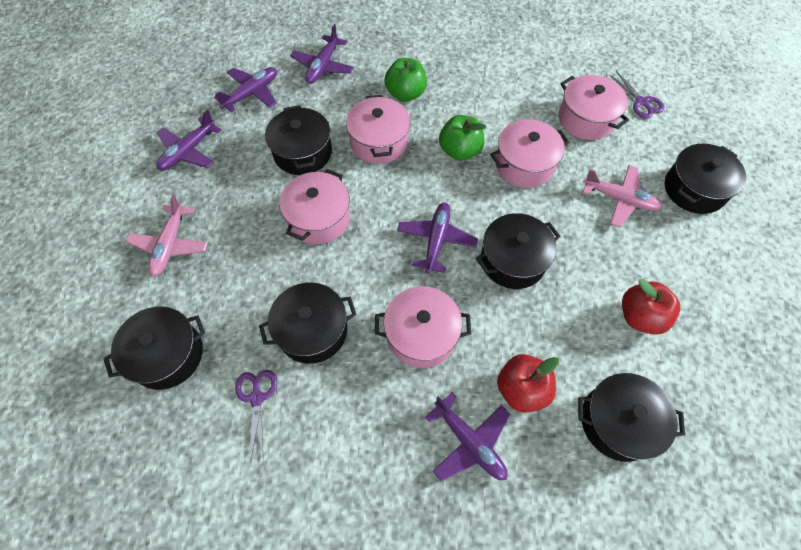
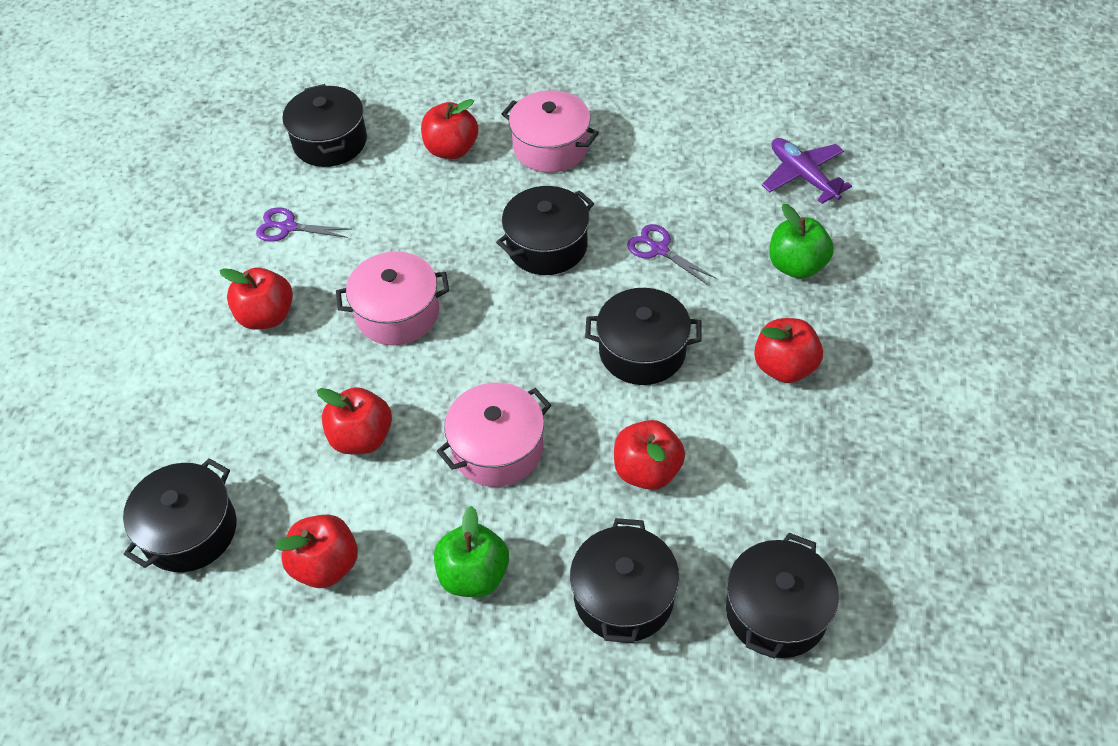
pink plane: [126,194,208,276] [583,165,663,227] = 2 -> none = 0
pink pot: [279,169,350,244] [346,95,410,164] [375,286,471,368] [490,119,569,188] [558,75,629,140] = 5 -> [336,251,449,345] [437,383,551,487] [502,90,599,173] = 3
purple plane: [156,110,221,171] [214,67,277,113] [290,24,354,84] [397,202,478,273] [425,392,510,481] = 5 -> [762,138,852,204] = 1
red apple: [497,354,559,413] [622,279,680,335] = 2 -> [220,268,293,330] [275,514,358,588] [317,387,392,454] [421,99,478,159] [614,420,685,490] [754,318,823,383] = 6

